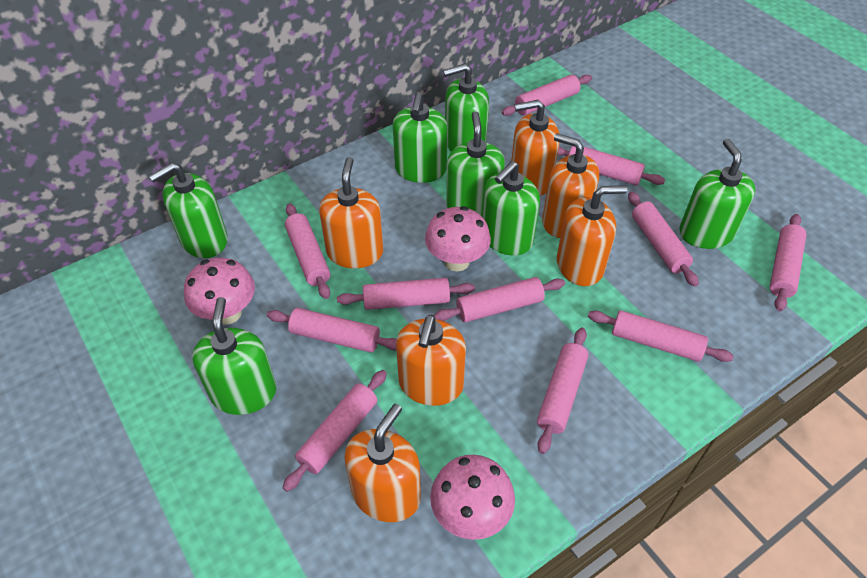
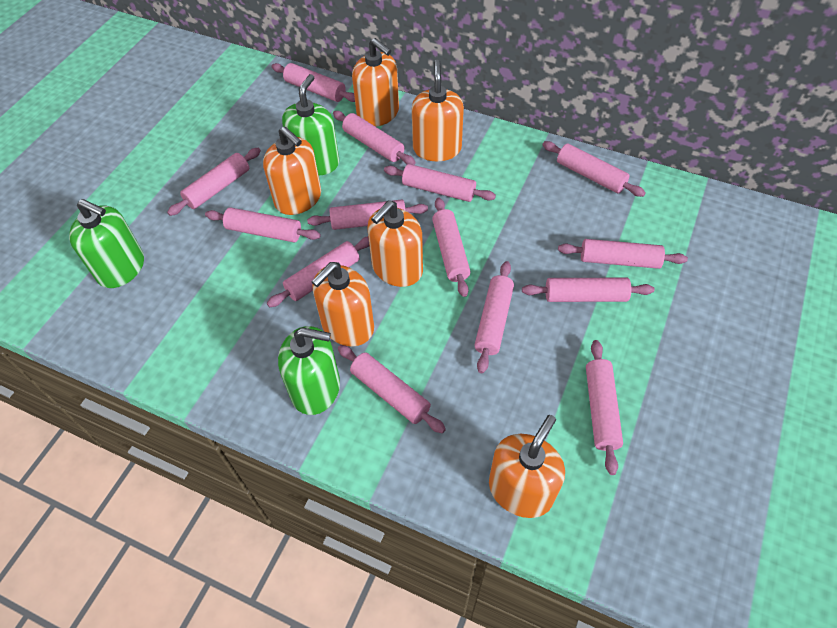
green soap dispenser: [149,162,228,258] [192,297,276,415] [393,92,448,183] [443,63,489,152] [446,111,505,216] [482,161,540,256] [679,139,755,249] = 7 -> [69,199,144,288] [278,326,340,415] [282,74,339,176] = 3
pink mushroom: [184,258,255,325] [425,206,491,272] [430,455,515,540] = 3 -> none = 0
pink rolling pin: [267,308,397,353] [282,370,387,492] [285,203,330,299] [337,278,475,310] [434,277,565,322] [502,74,592,116] [537,328,588,454] [558,146,665,185] [588,310,734,362] [628,191,699,287] [770,214,806,311] = 11 -> [167,148,261,216] [205,207,321,242] [267,237,369,307] [271,63,355,102] [307,200,428,230] [333,111,416,165] [338,345,446,434] [384,164,496,202] [432,198,470,297] [474,261,514,373] [522,278,654,302] [543,141,646,197] [558,239,688,269] [586,340,623,475] = 14

